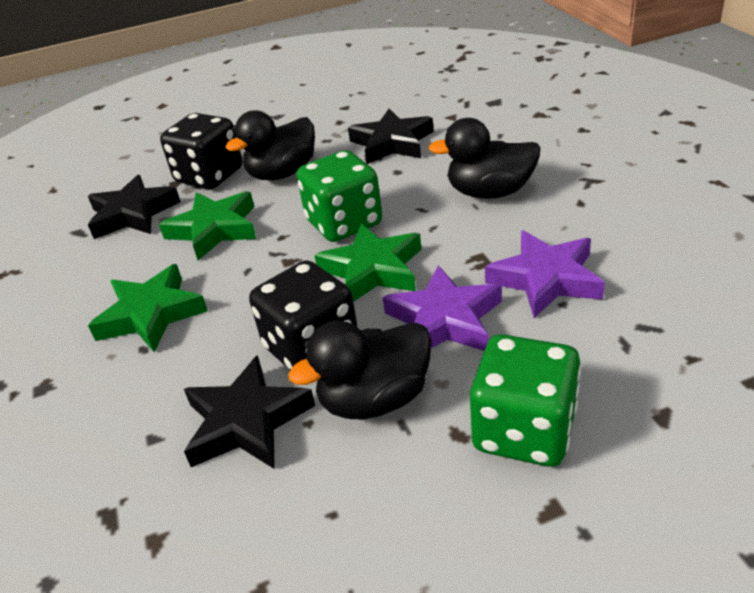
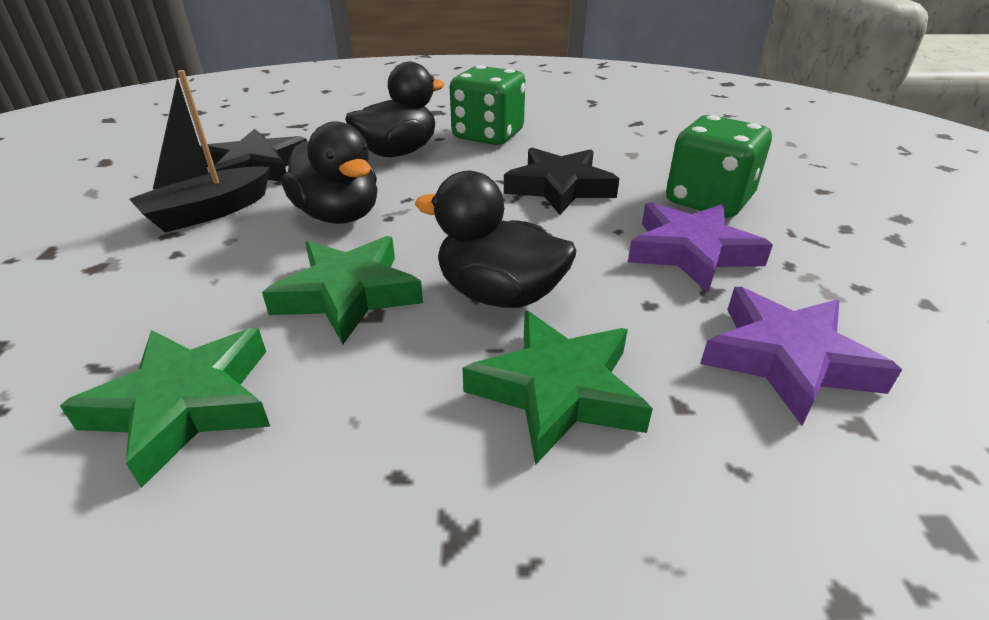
black boat: none = 0 -> [129,70,270,233] = 1
black dice: [160,113,242,189] [249,260,358,370] = 2 -> none = 0
black star: [88,175,181,239] [184,355,315,469] [348,109,434,164] = 3 -> [200,129,307,182] [504,148,619,215] = 2

